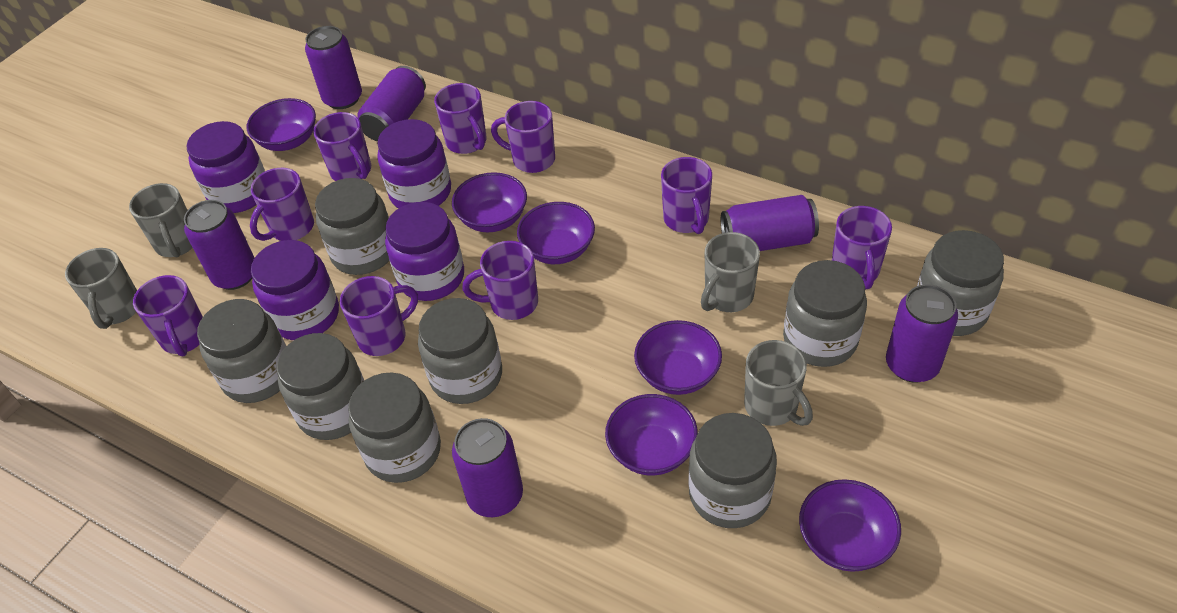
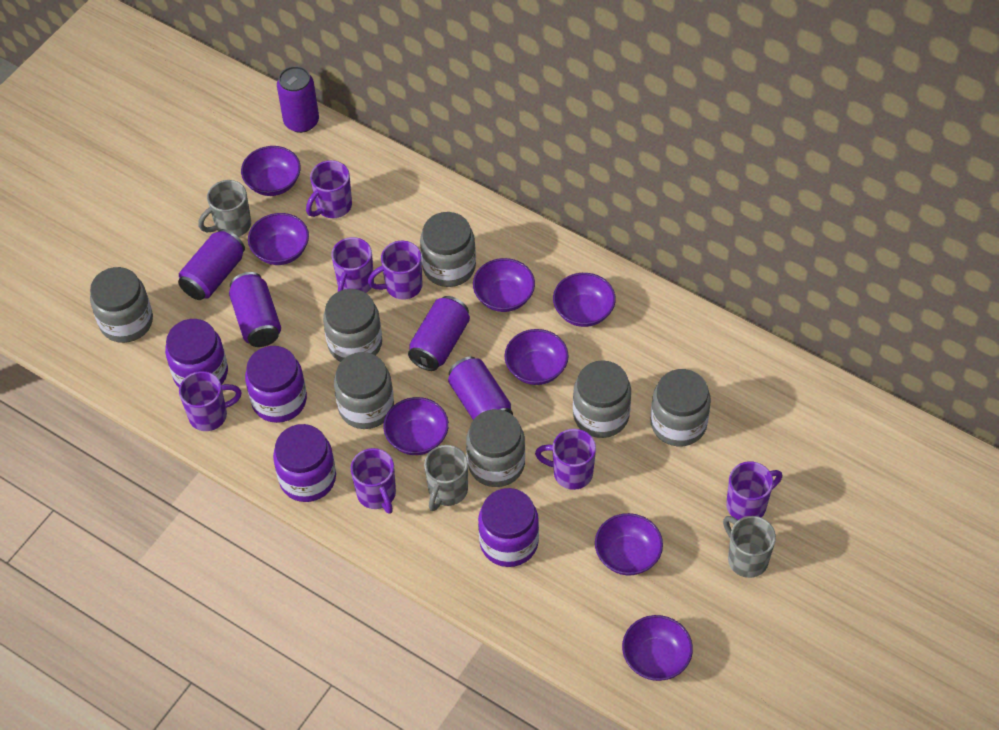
grey jar: [197,299,286,403] [276,333,364,440] [315,178,389,275] [348,372,441,483] [418,298,502,404] [689,413,777,528] [783,260,867,367] [917,230,1004,336] = 8 -> [90,267,153,343] [323,289,382,362] [334,352,394,429] [420,212,476,287] [466,409,525,487] [573,360,631,438] [651,369,711,446] = 7
grey mug: [65,248,137,329] [129,183,193,258] [701,232,760,312] [744,340,813,426] = 4 -> [198,180,251,237] [424,445,468,511] [723,516,776,578] = 3
purple bowl: [247,98,316,151] [452,172,527,232] [517,202,595,264] [605,394,698,475] [634,320,722,395] [799,479,901,572] = 6 -> [241,146,301,196] [248,213,309,265] [383,397,449,455] [473,258,535,312] [505,329,569,385] [553,273,616,327] [595,513,663,575] [622,615,693,681] = 8
purple can: [184,200,254,290] [305,26,362,109] [357,66,426,141] [452,418,523,517] [721,195,819,251] [886,284,958,383] = 6 -> [178,229,245,300] [229,272,281,347] [277,66,319,133] [408,296,470,371] [448,357,513,420] = 5
purple mug: [133,275,203,356] [250,168,314,241] [313,112,371,181] [340,276,418,356] [434,83,487,154] [462,241,538,320] [491,101,555,173] [661,157,712,234] [832,206,892,289] = 9 -> [179,371,242,431] [306,160,352,218] [331,237,374,293] [351,448,396,514] [368,241,422,300] [535,429,596,490] [726,461,782,520] = 7

